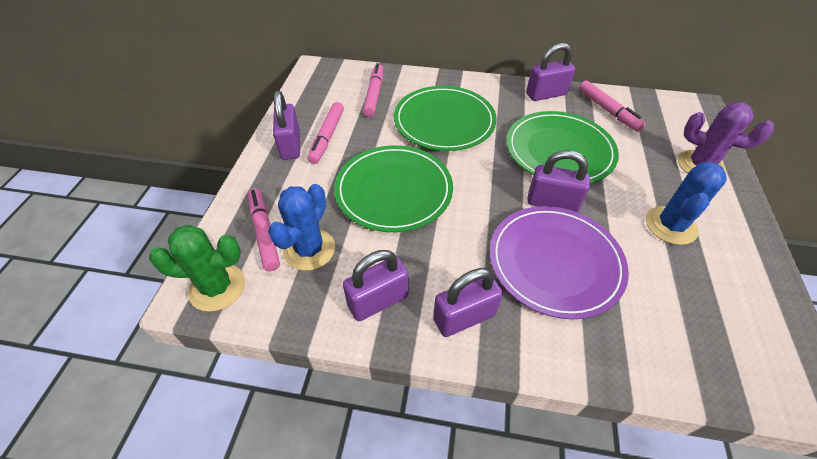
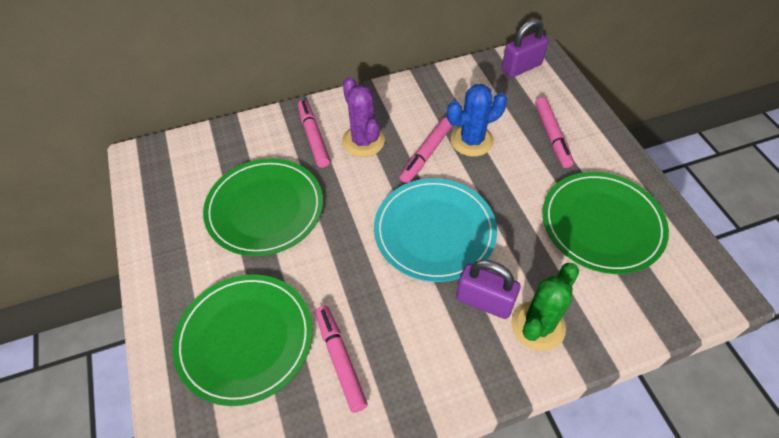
blue cactus: [268,184,335,271] [646,162,727,245] = 2 -> [447,84,507,157] = 1
purple padlock: [273,91,300,160] [343,250,409,321] [433,268,503,337] [526,43,575,101] [527,150,590,213] = 5 -> [456,260,520,319] [502,19,548,78] = 2
purple plate: [490,206,629,319] = 1 -> none = 0
turquoise plate: none = 0 -> [374,178,497,282] = 1

